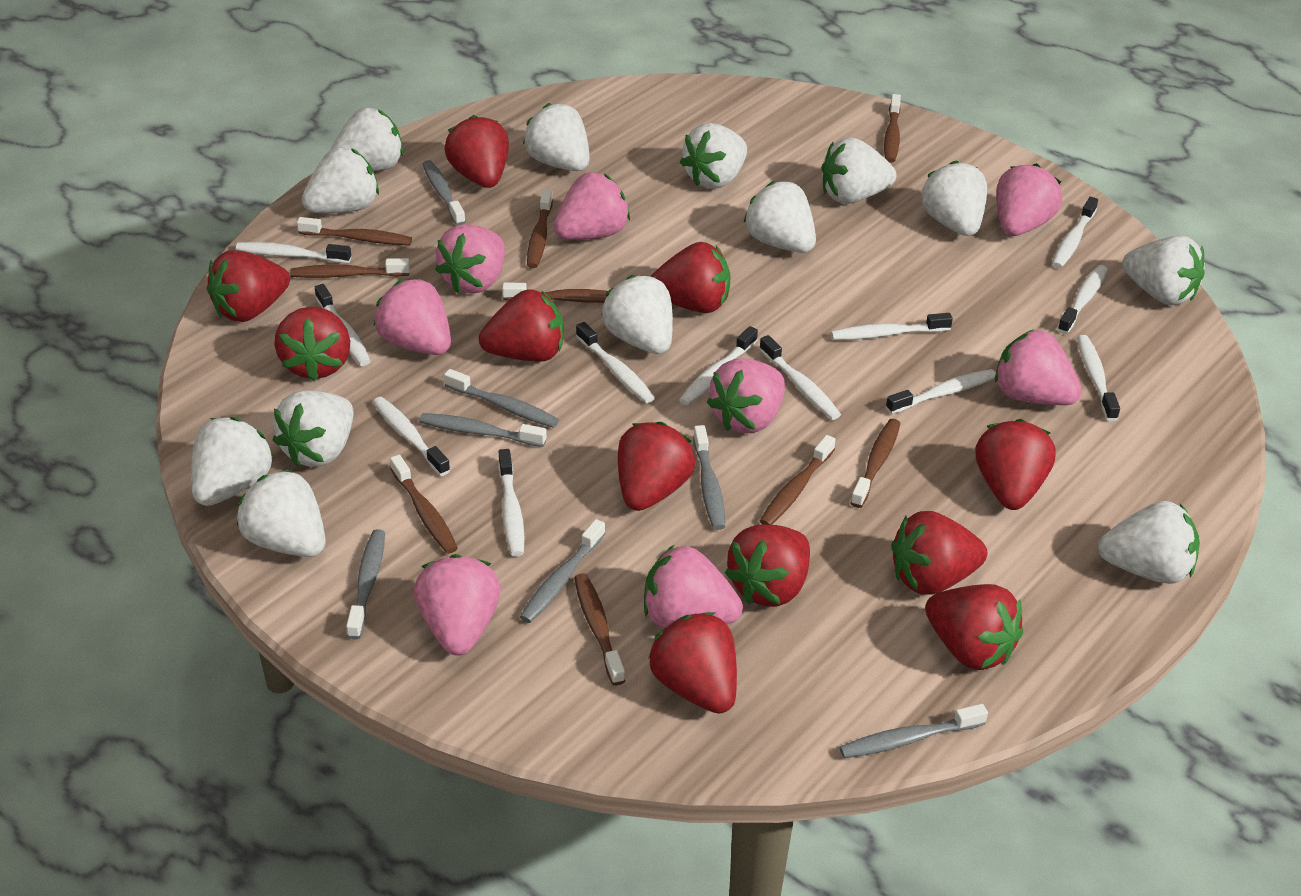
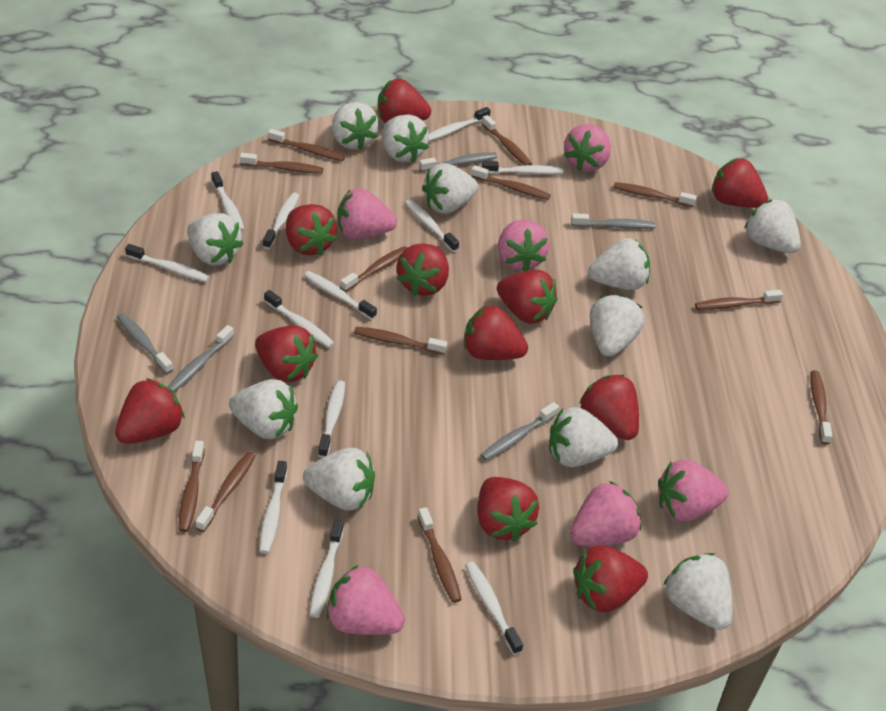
brown toothbrush: [290,258,410,278] [297,217,412,245] [390,455,458,554] [502,282,607,303] [527,189,553,268] [574,573,625,685] [760,435,836,525] [851,419,901,508] [884,94,901,163] = 9 -> [179,441,205,532] [195,452,256,532] [240,153,323,174] [268,129,345,161] [340,246,407,292] [354,327,447,355] [418,507,462,603] [471,165,551,200] [482,115,532,165] [613,182,697,207] [695,290,783,310] [810,370,832,445] = 12
grey toothbrush: [346,529,385,639] [419,413,547,447] [423,160,466,225] [444,369,559,428] [520,519,605,623] [693,425,725,530] [839,704,988,758] = 7 -> [117,313,173,374] [168,325,234,392] [419,152,497,172] [481,402,559,461] [571,213,656,229] = 5
pink strawberry: [374,279,451,355] [414,554,501,656] [435,224,505,294] [554,172,630,240] [644,545,743,628] [707,359,785,433] [995,329,1082,405] [996,163,1062,236] = 8 -> [326,565,405,635] [337,188,397,239] [498,220,550,272] [564,124,611,172] [570,481,641,546] [658,459,729,522] = 6
white strawberry: [191,417,274,506] [237,469,326,557] [273,390,353,467] [302,147,379,213] [330,108,403,171] [523,103,589,171] [601,275,673,354] [680,123,747,189] [744,181,816,253] [821,137,896,204] [921,161,987,236] [1098,501,1200,584] [1122,236,1205,305] = 13 -> [187,213,244,265] [229,379,298,439] [303,448,375,511] [332,102,379,150] [382,114,429,162] [422,163,478,214] [549,407,618,467] [588,238,650,290] [590,294,644,357] [664,553,732,630] [744,200,801,253] = 11

